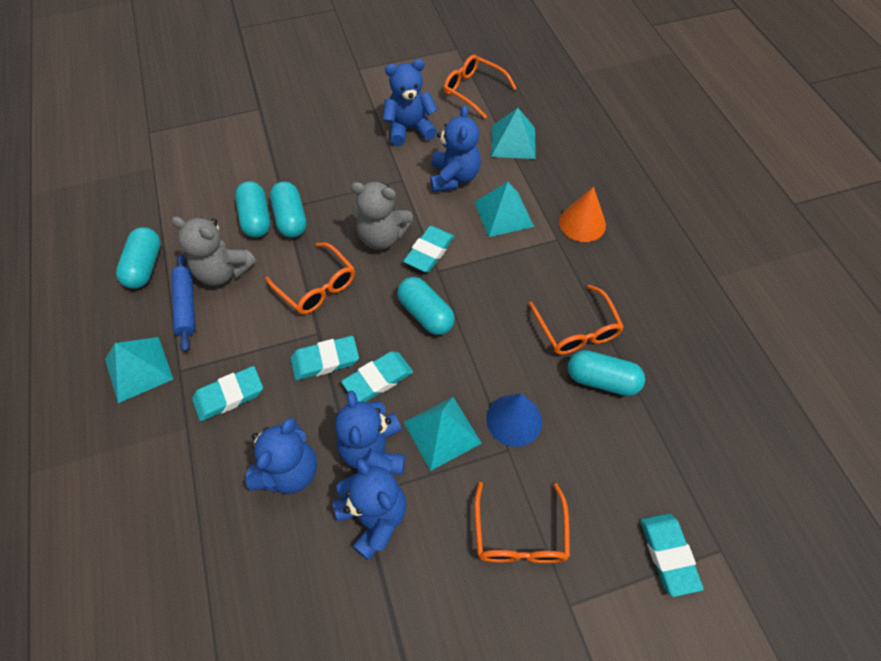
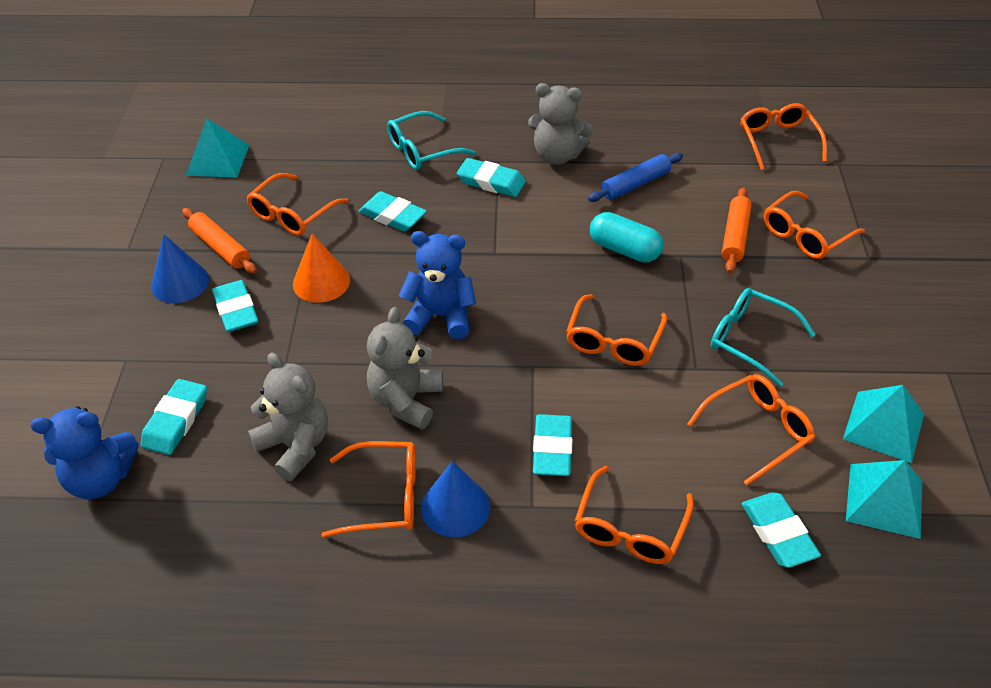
blue cone: [486,393,542,447] = 1 -> [151,234,209,303] [421,461,490,538] = 2
blue teddy bear: [245,418,317,494] [332,458,406,560] [335,390,405,475] [383,59,438,146] [430,105,481,192] = 5 -> [30,406,139,499] [399,231,476,339] = 2
grey teddy bear: [171,216,256,286] [351,182,413,250] = 2 -> [248,352,328,481] [367,307,443,429] [528,83,593,165] = 3
orange glasses: [265,242,355,314] [443,55,517,119] [474,482,570,563] [529,285,624,355] = 4 -> [246,173,349,235] [322,441,416,538] [566,294,667,366] [575,466,694,564] [687,374,815,486] [740,103,827,170] [764,191,865,259] = 7
orange rolling pin: none = 0 -> [182,208,257,274] [722,187,752,273] = 2
turquoise capsule: [116,227,161,289] [235,181,270,238] [270,182,306,238] [397,277,455,335] [568,350,645,396] = 5 -> [590,212,663,263] = 1
turquoise eraser: [192,366,263,421] [291,336,359,380] [341,351,413,402] [403,226,455,272] [640,514,704,597] = 5 -> [141,379,207,455] [212,280,258,332] [359,191,427,232] [457,158,526,197] [533,414,572,476] [741,492,821,568] = 6
turquoise glasses: none = 0 -> [387,111,476,170] [711,288,816,387] = 2
turquoise pyramid: [105,337,173,403] [404,397,482,471] [474,182,534,237] [491,108,536,159] = 4 -> [186,118,249,178] [843,385,924,463] [846,460,922,539] = 3

